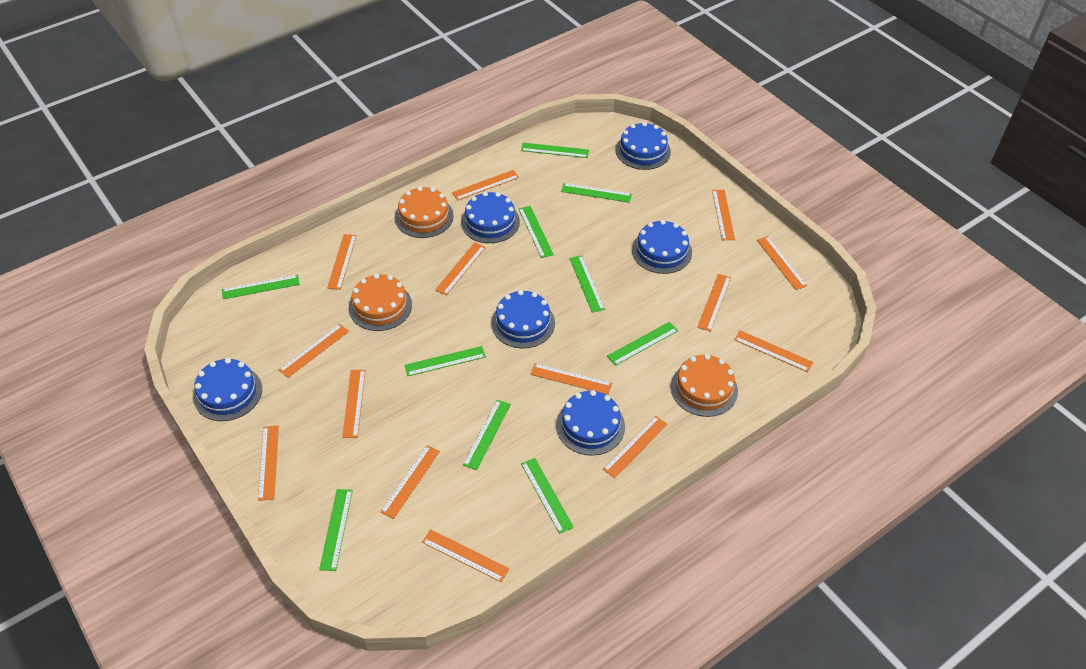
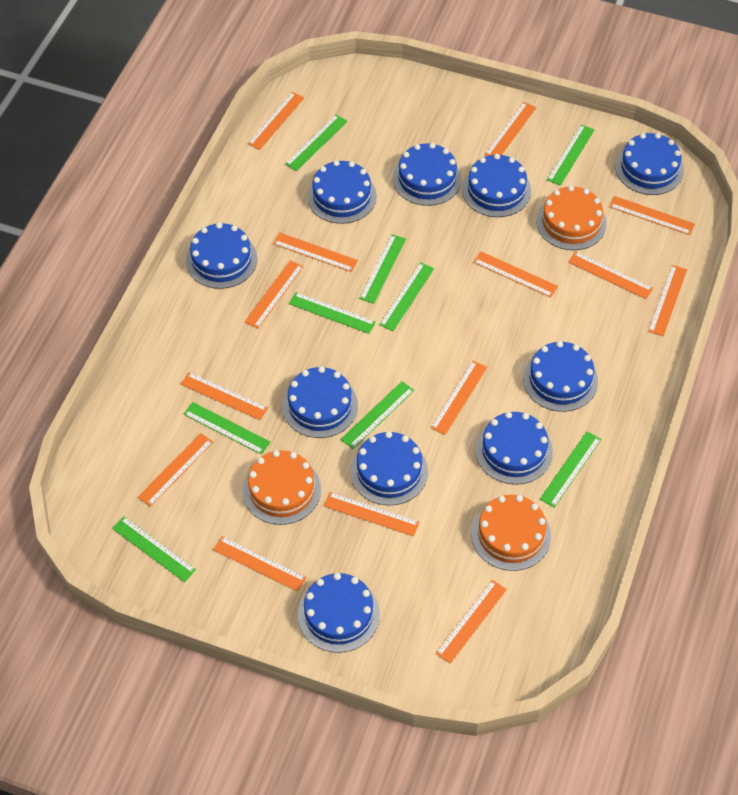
blue cake: [193,358,262,421] [461,192,520,243] [491,290,555,349] [556,390,625,456] [616,122,671,170] [632,220,692,274] = 6 -> [186,223,257,289] [282,366,358,438] [298,573,380,653] [307,160,377,224] [350,431,428,506] [393,143,462,206] [462,154,531,217] [476,412,553,485] [523,341,598,412] [615,133,684,195] = 10
green ruler: [222,275,300,299] [319,489,353,571] [404,346,486,376] [463,400,511,470] [519,206,554,258] [521,143,589,158] [521,458,574,534] [561,183,632,203] [569,255,605,313] [607,322,678,366] = 10 -> [112,516,196,582] [184,402,270,455] [285,115,347,171] [289,292,376,334] [341,381,414,449] [359,234,406,304] [379,262,434,331] [540,431,601,508] [547,124,594,186] = 9

